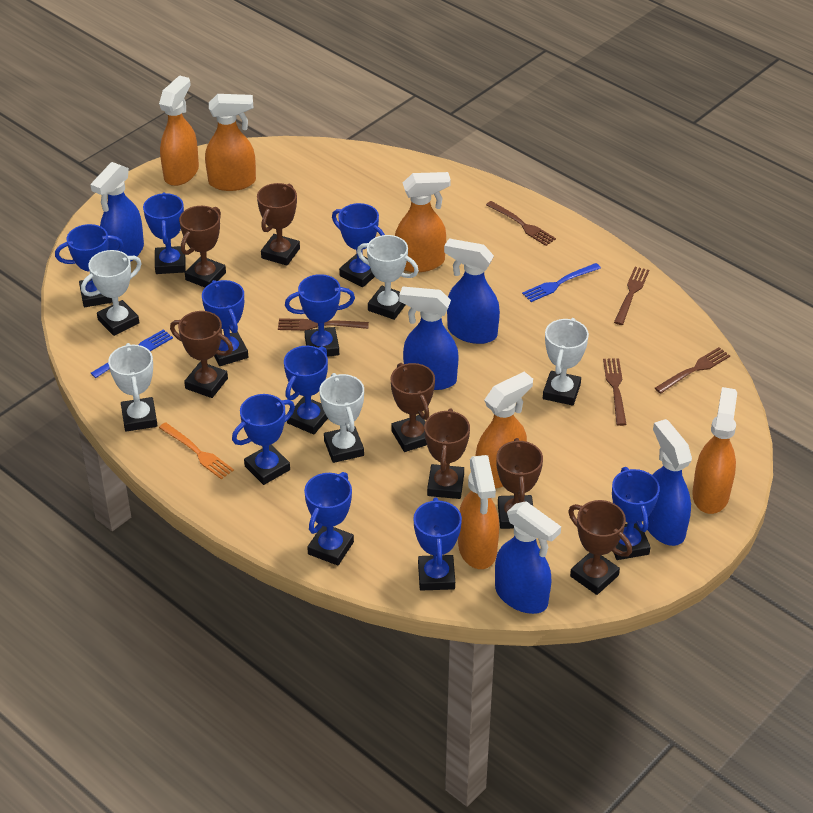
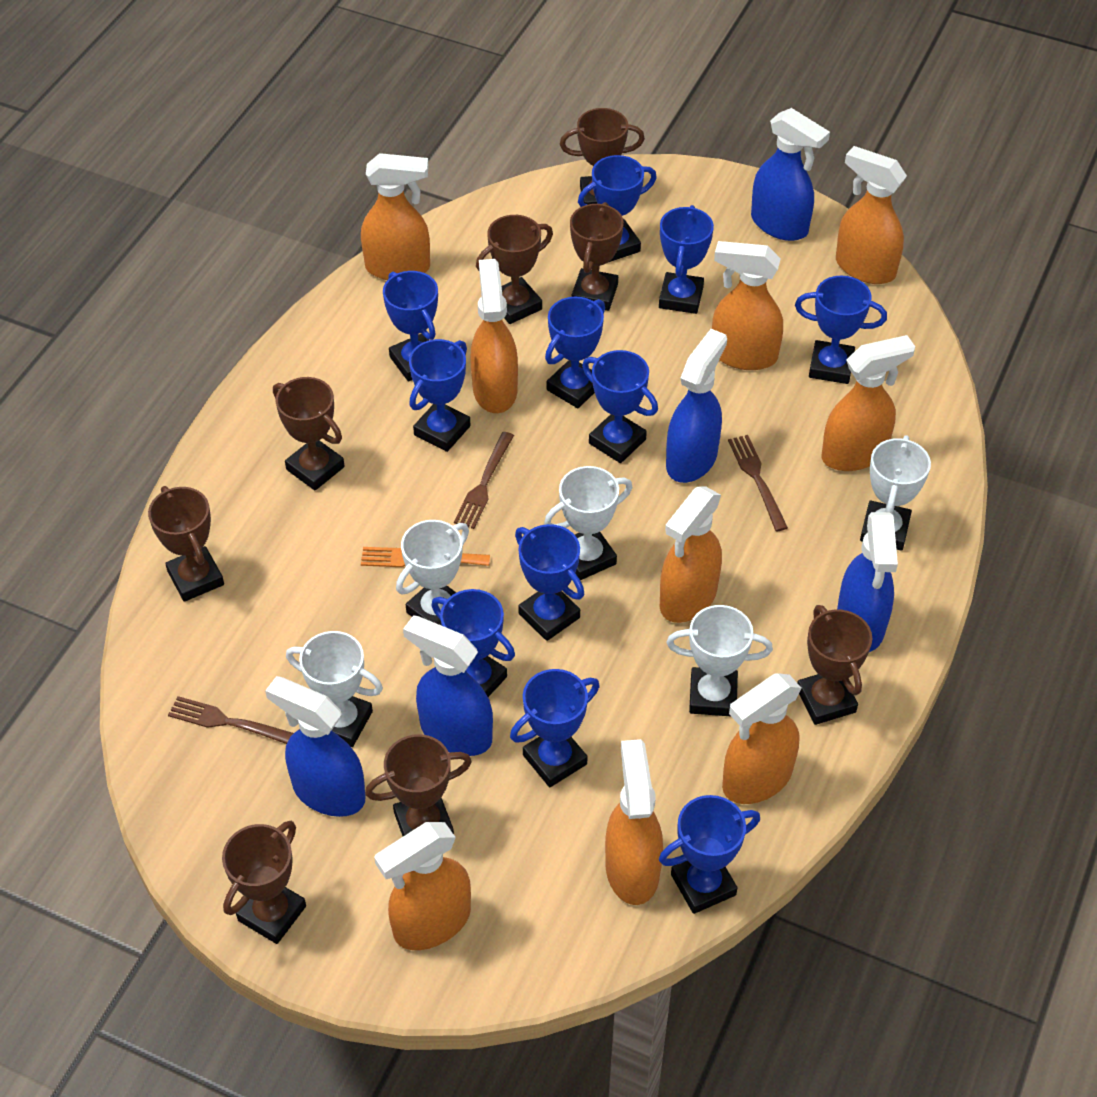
blue fork: [91,329,173,378] [522,263,601,302] = 2 -> none = 0
blue trophy: [55,224,124,307] [143,192,185,274] [202,280,248,366] [232,394,295,485] [284,346,328,435] [285,274,355,357] [304,472,354,566] [332,203,385,287] [413,497,462,591] [612,467,660,560] = 10 -> [383,271,438,382] [409,339,471,452] [431,589,515,697] [510,669,600,787] [515,524,584,641] [545,297,605,408] [578,155,657,262] [582,350,658,463] [659,205,714,314] [659,795,760,914] [795,276,887,384] = 11
brown fork: [278,318,369,331] [486,201,556,246] [603,358,627,426] [614,267,649,325] [655,347,730,394] = 5 -> [168,696,294,744] [454,432,514,529] [728,435,788,532] = 3
brown trophy: [170,311,233,398] [179,206,226,288] [257,183,300,266] [391,363,435,452] [424,408,470,499] [496,438,543,529] [568,500,632,595] = 7 -> [148,486,224,602] [222,821,306,944] [273,377,345,490] [365,734,472,836] [476,215,553,324] [560,108,645,205] [570,202,624,311] [797,605,872,725] = 8
orange spray bottle: [159,75,199,186] [205,94,256,191] [395,172,451,272] [458,455,499,569] [476,372,533,489] [692,387,737,514] = 6 -> [361,153,430,280] [374,822,471,950] [471,259,518,413] [605,739,663,905] [660,487,722,623] [712,241,783,370] [722,673,802,804] [822,335,915,471] [836,146,907,284] = 9

